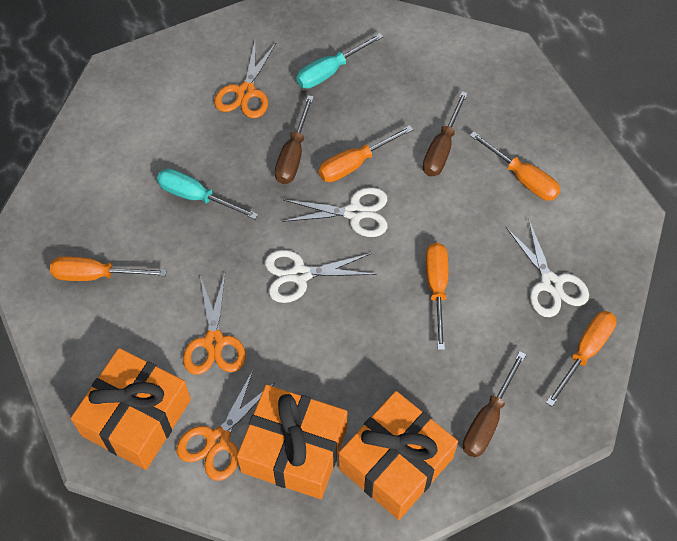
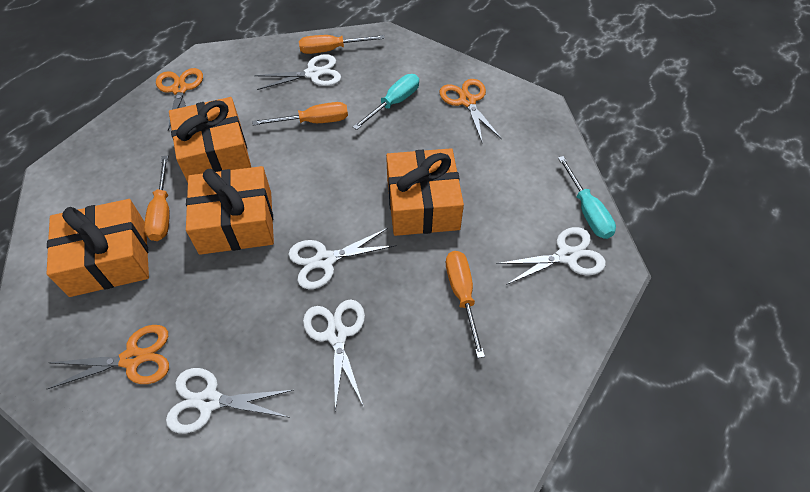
brown screwdriver: [275,95,314,184] [423,91,468,176] [463,351,526,458] = 3 -> none = 0
orange gift: [71,348,191,470] [237,385,347,499] [339,391,458,520] = 3 -> [46,199,149,297] [169,97,252,182] [186,166,274,255] [386,148,464,236] = 4
orange screwdriver: [50,257,167,281] [319,125,413,182] [426,243,448,350] [469,131,560,201] [546,311,617,407] = 5 -> [144,156,170,241] [252,102,348,125] [299,35,385,54] [446,251,485,358] = 4
white scissors: [265,250,376,303] [282,187,388,237] [506,219,589,317] = 3 -> [166,368,294,433] [254,54,341,90] [288,228,397,289] [303,300,365,411] [496,227,606,285] = 5

